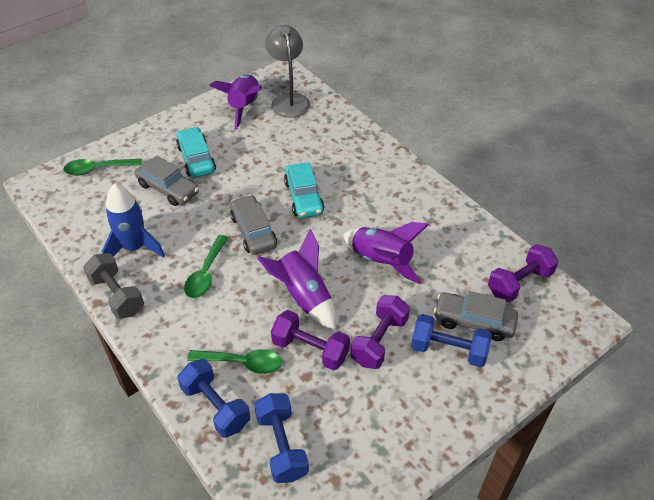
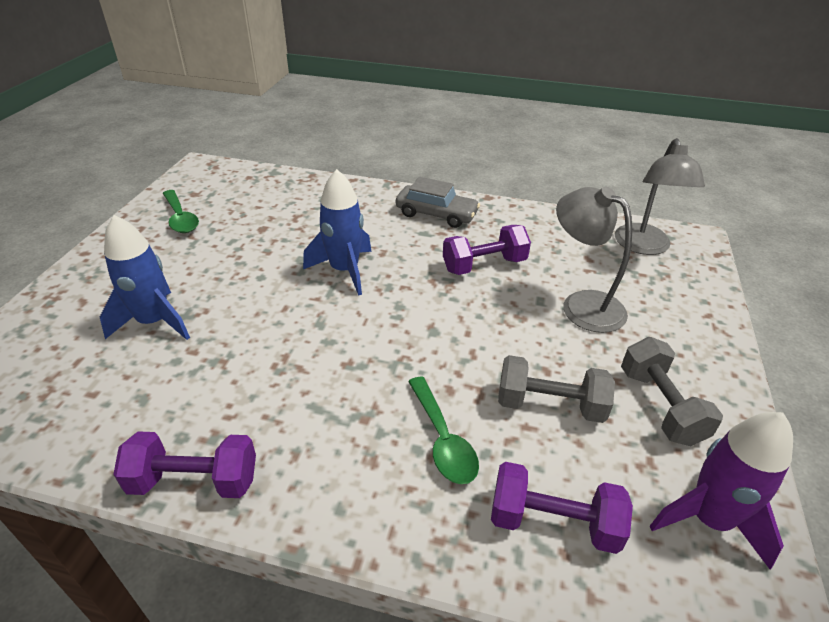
blue dumbbell: [177,359,250,438] [254,393,309,483] [411,314,492,367] = 3 -> none = 0
blue rocket: [102,183,165,258] = 1 -> [100,215,190,340] [303,169,372,296] = 2
green spoon: [64,159,142,175] [184,235,228,298] [187,349,282,374] = 3 -> [163,190,199,233] [408,377,479,484] = 2
grey car: [135,156,199,206] [230,195,277,255] [434,291,518,341] = 3 -> [396,177,480,228] = 1
grey dumbbell: [83,253,144,319] = 1 -> [498,355,615,423] [621,337,723,446] = 2
grey lamp: [265,25,310,118] = 1 -> [556,187,632,333] [615,138,705,255] = 2
purple rocket: [209,75,262,130] [257,229,336,329] [343,222,429,284] = 3 -> [650,412,793,570] = 1
turquoise car: [176,127,216,178] [284,162,324,218] = 2 -> none = 0

